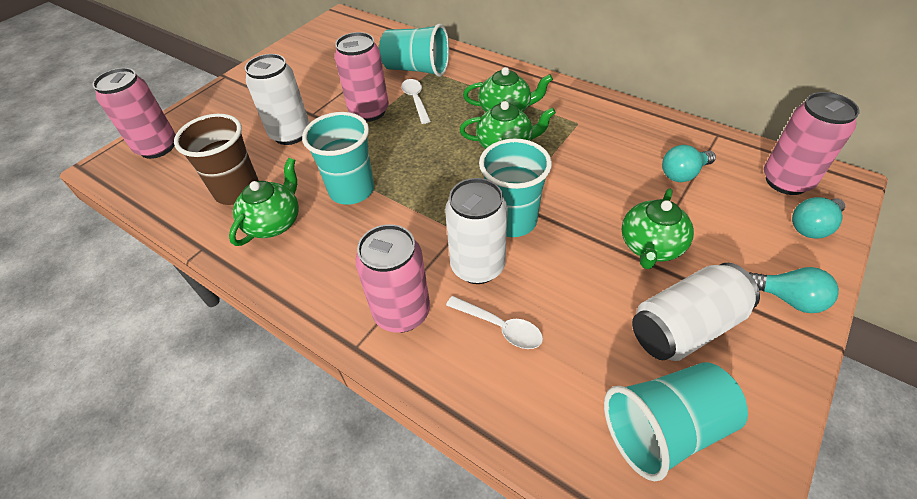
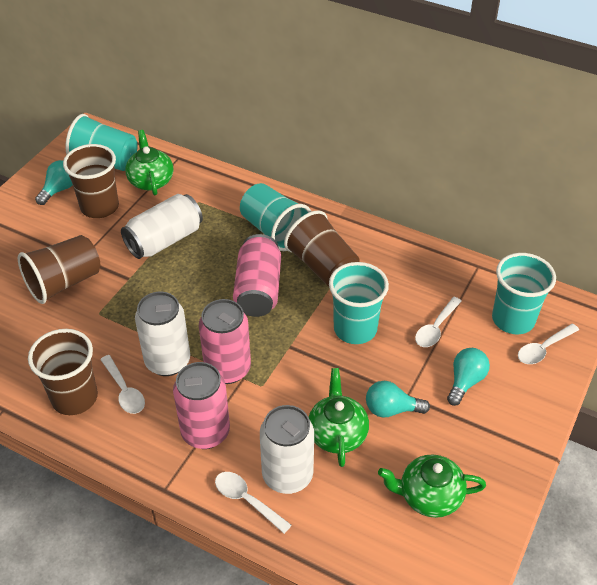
brown cup: [174,113,259,205] = 1 -> [18,235,101,304] [28,329,98,415] [63,144,119,218] [284,210,360,287] = 4
green teapot: [229,158,299,246] [460,101,556,149] [463,67,553,112] [622,188,694,269] = 4 -> [125,130,173,195] [309,368,369,467] [378,454,486,518] = 3
pink can: [93,68,176,159] [335,32,389,122] [355,224,430,333] [764,92,860,195] = 4 -> [173,362,230,449] [199,299,251,384] [233,234,281,317] = 3
white spoon: [401,79,431,124] [446,296,543,349] = 2 -> [100,355,145,414] [215,472,292,534] [415,297,462,347] [518,324,579,364] = 4

